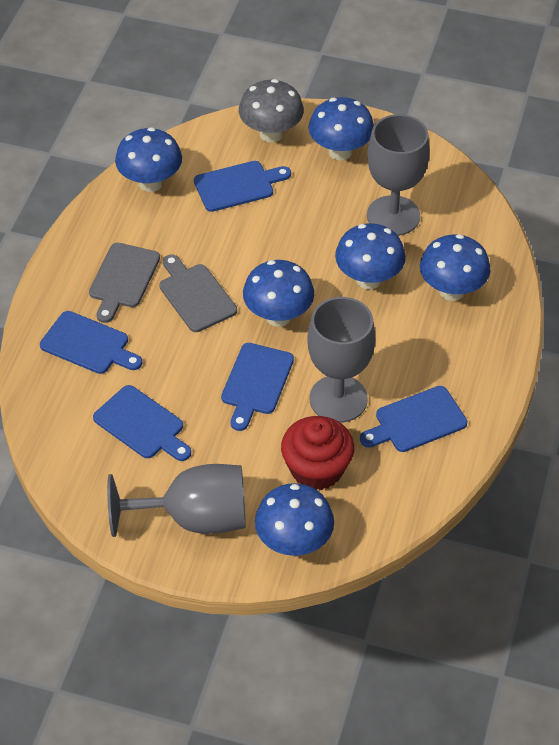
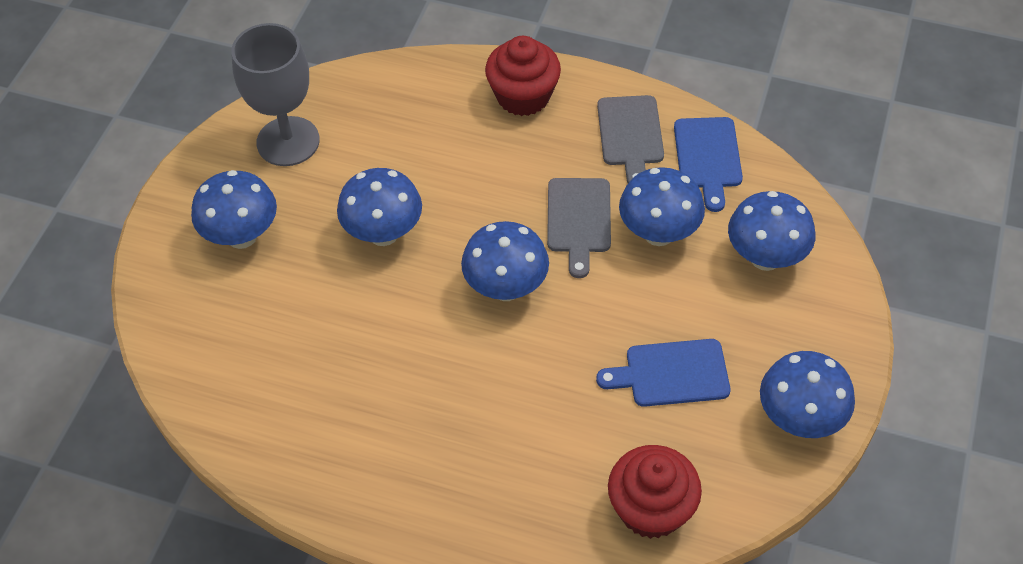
blue cutting board: [40,311,142,374] [93,385,191,461] [194,161,291,212] [221,343,294,431] [360,386,467,452] = 5 -> [596,339,730,407] [674,117,743,212] = 2
grey goblet: [107,464,246,537] [307,297,375,423] [367,114,430,236] = 3 -> [231,23,320,166] = 1
grey mushroom: [239,79,304,143] = 1 -> none = 0
red cupcake: [281,416,354,490] = 1 -> [485,36,561,116] [608,445,702,539] = 2

